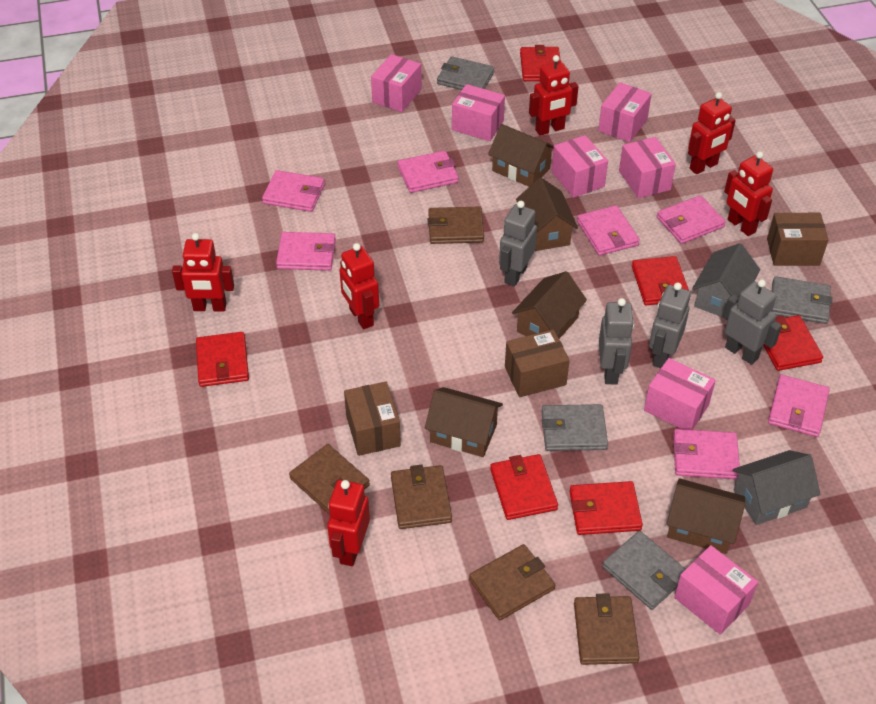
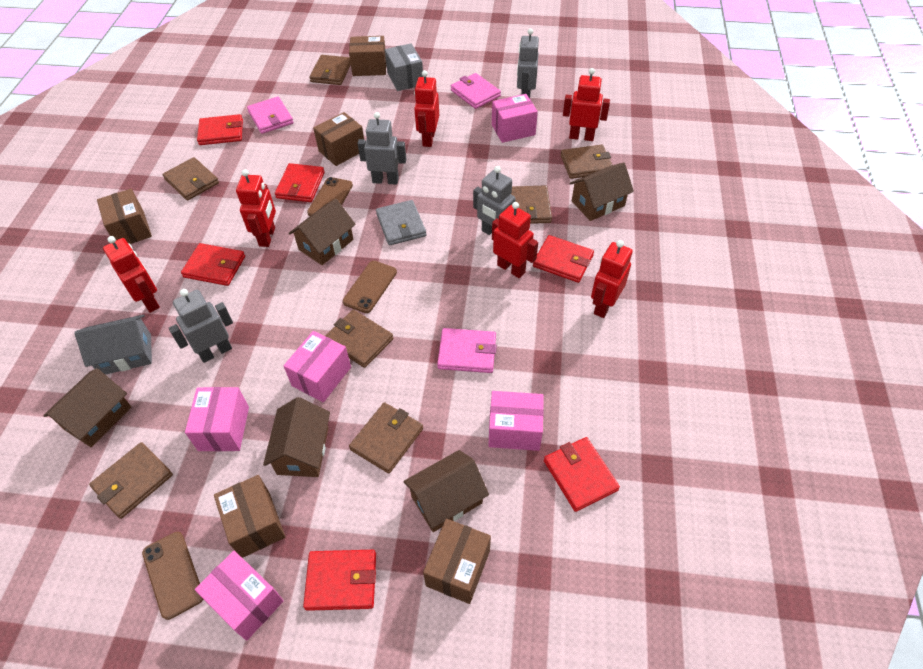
brown box: [344,382,401,456] [505,329,570,397] [767,213,829,266] = 3 -> [97,189,152,244] [214,475,285,558] [313,112,364,166] [349,36,386,76] [423,519,491,604] = 5
brown phone: none = 0 -> [142,532,203,620] [307,177,353,216] [343,261,397,313] = 3
brown wallet: [289,444,370,515] [391,465,452,529] [428,206,484,244] [469,544,555,620] [574,593,640,665] = 5 -> [89,442,173,519] [162,157,219,201] [309,55,351,85] [325,310,393,368] [349,402,423,474] [511,185,552,224] [560,145,612,179] = 7
grey box: none = 0 -> [385,43,423,91] = 1
grey house: [692,243,760,317] [733,450,820,525] = 2 -> [74,315,152,375] = 1
grey wallet: [437,56,495,90] [541,404,608,451] [602,531,686,610] [772,276,832,324] = 4 -> [376,200,426,245] = 1
pink box: [371,54,421,112] [452,84,505,141] [552,135,608,198] [598,82,652,142] [619,137,676,198] [644,358,716,430] [674,545,758,635] = 7 -> [185,387,249,451] [195,551,284,641] [284,331,351,402] [488,391,544,451] [492,94,538,143] = 5
pink wallet: [262,170,325,212] [276,232,336,271] [398,151,459,193] [577,205,640,256] [657,195,726,244] [673,429,740,479] [768,375,830,437] = 7 -> [247,96,294,134] [437,328,497,373] [451,73,501,109] = 3

